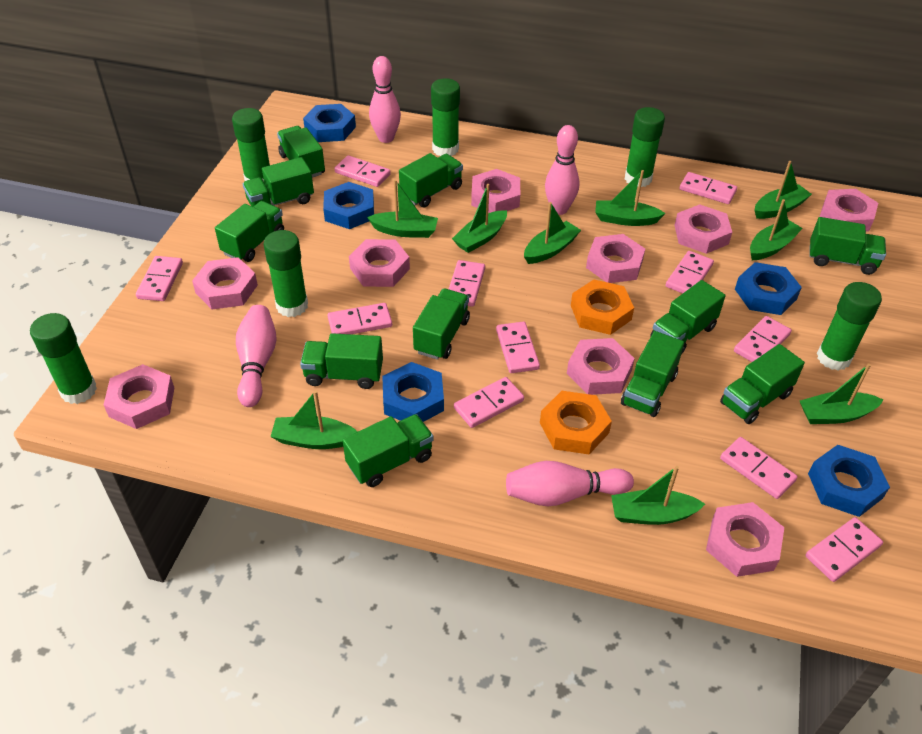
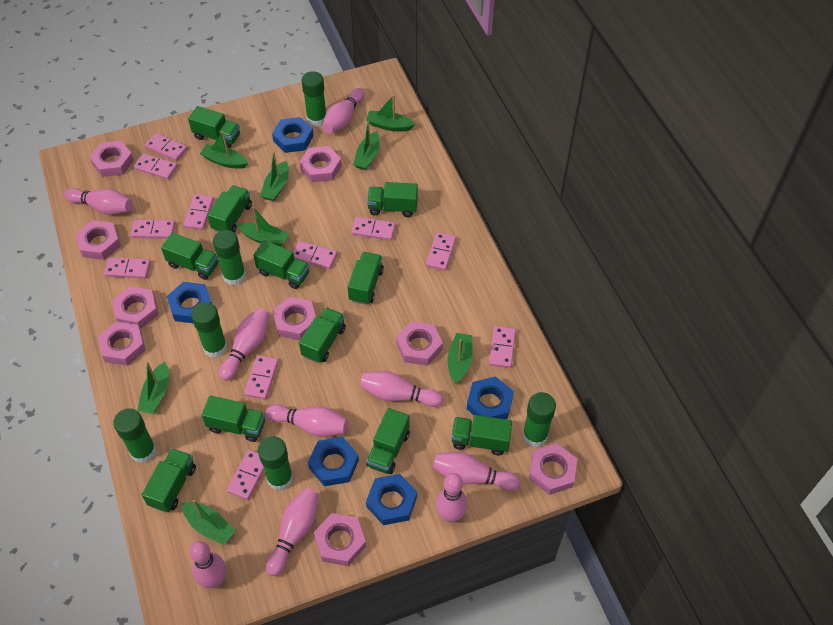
green boat: [271,390,357,449] [367,180,438,238] [452,184,507,253] [524,202,581,264] [595,170,666,226] [611,466,705,525] [750,199,803,260] [754,161,812,219] [800,364,884,424] = 9 -> [137,362,169,414] [181,500,235,545] [200,131,248,169] [237,207,289,247] [260,151,289,201] [353,121,380,170] [366,95,415,131] [448,333,472,384] = 8
orange nut: [540,391,612,454] [571,280,634,335] = 2 -> none = 0
pink bowling pin: [236,305,277,407] [369,56,401,143] [506,461,634,506] [545,125,579,215] = 4 -> [64,188,133,215] [189,541,226,588] [219,308,270,381] [266,404,348,437] [266,488,319,576] [322,88,365,134] [360,371,443,407] [432,452,520,491] [436,473,468,522] = 9

